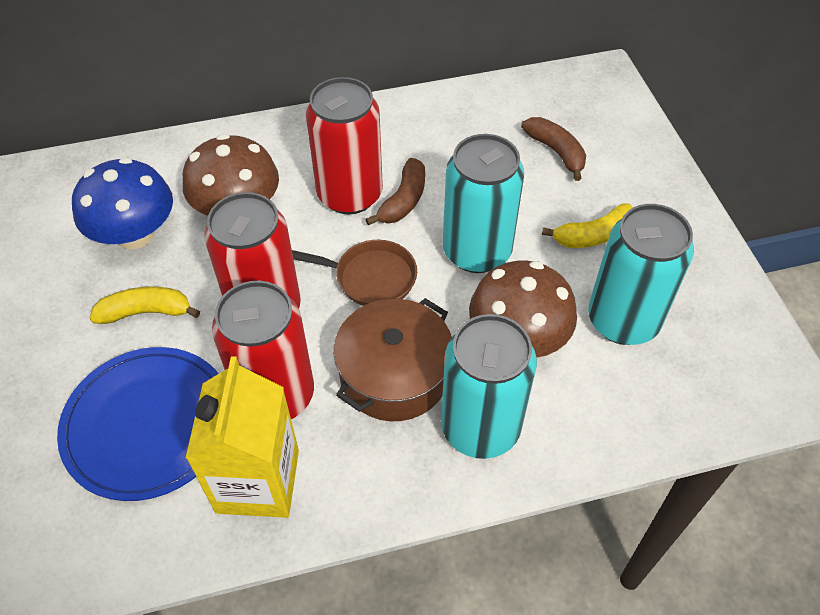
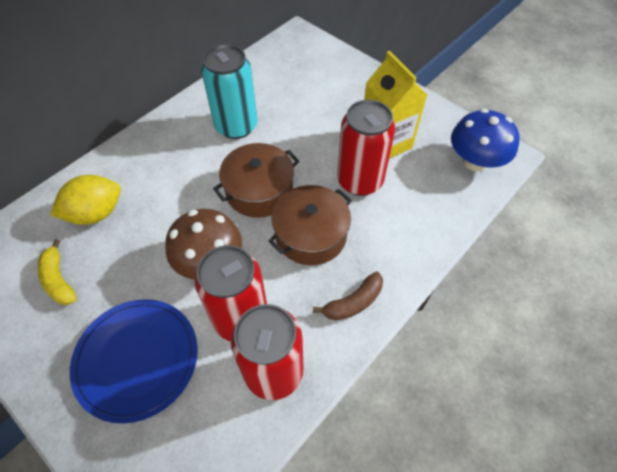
brown banana: [365,158,425,225] [521,117,586,181] = 2 -> [313,272,383,320] = 1
brown mushroom: [183,134,279,216] [469,260,577,358] = 2 -> [165,209,242,279] = 1
brown pan: [292,240,417,306] = 1 -> none = 0
brown pot: [334,298,452,421] = 1 -> [213,143,299,218] [268,185,352,265] = 2
turquoise can: [441,314,537,459] [443,134,524,273] [588,204,694,345] = 3 -> [201,44,257,139] = 1
yellow banana: [89,286,200,324] [542,203,633,248] = 2 -> [38,239,77,305] = 1
yellow lemon: none = 0 -> [50,175,121,225] = 1

